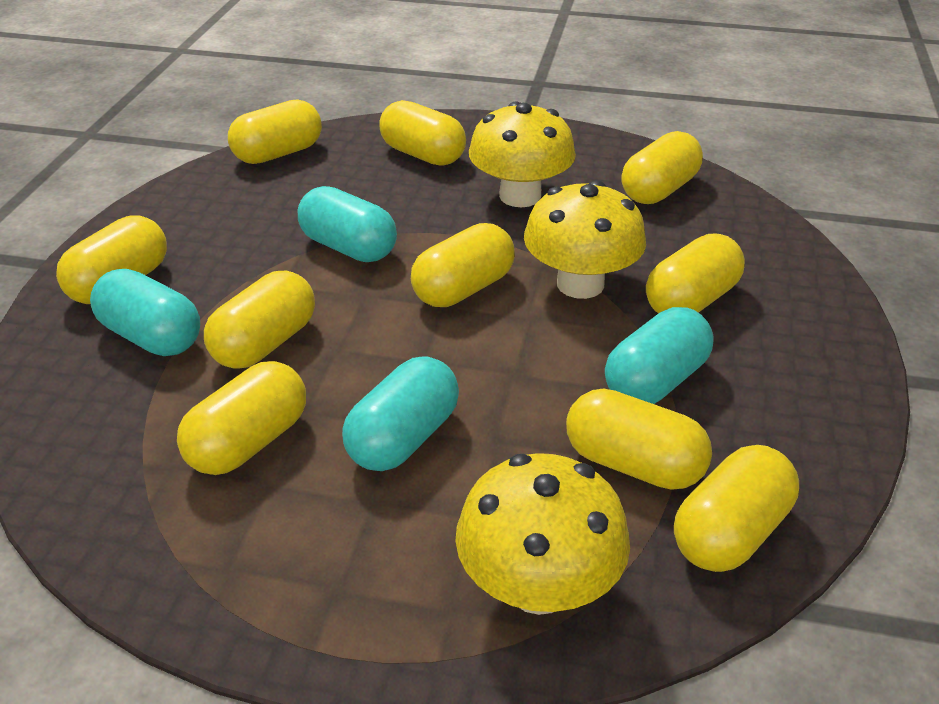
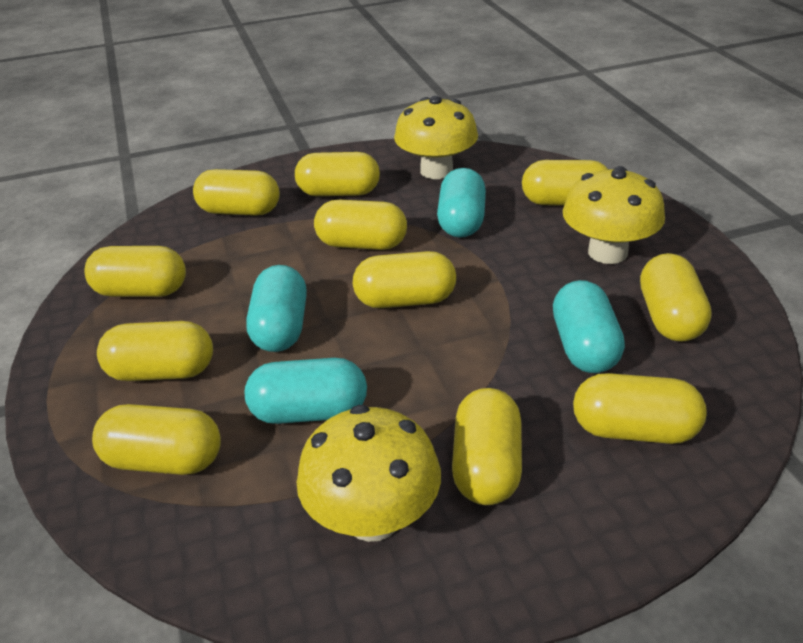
yellow capsule: [56,215,167,304] [177,361,306,475] [204,270,315,369] [228,99,322,164] [379,100,466,166] [411,223,515,307] [566,388,712,490] [621,131,703,204] [646,234,745,313] [674,445,799,572] = 10 -> [84,246,186,297] [92,404,221,475] [97,321,213,381] [193,169,280,216] [295,152,380,196] [314,200,407,250] [353,251,456,308] [452,388,522,505] [522,160,609,206] [573,373,707,444] [640,253,712,342] = 11

